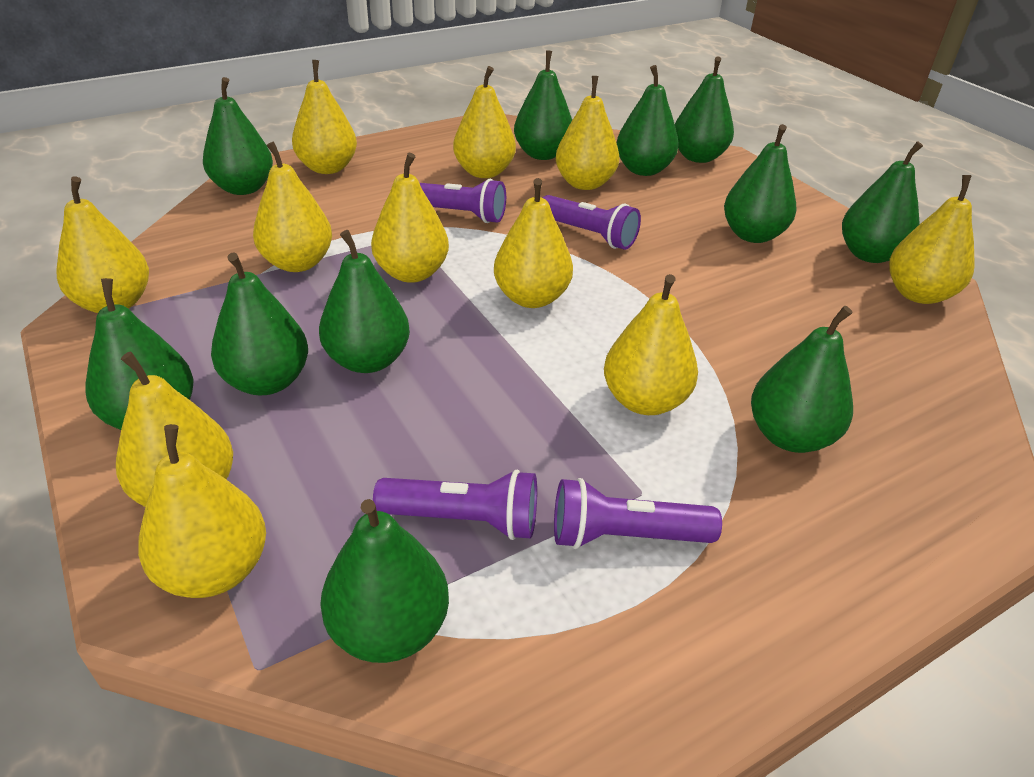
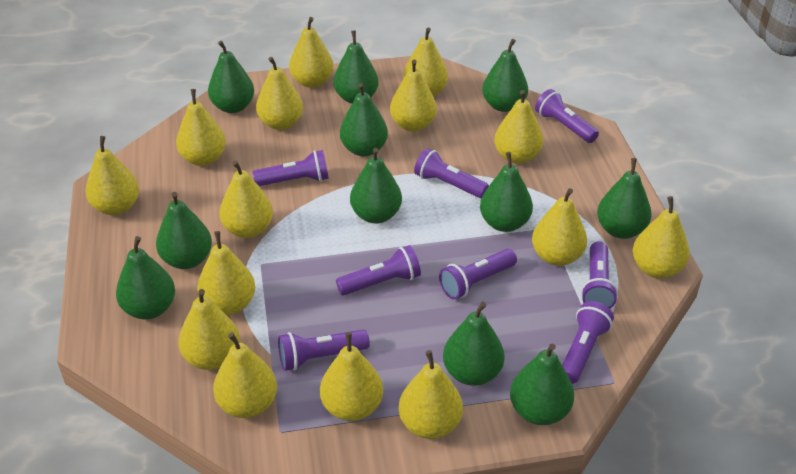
purple flashlight: [373,470,537,540] [420,178,506,223] [543,195,641,250] [554,478,722,549] = 4 -> [252,150,329,186] [278,330,370,371] [336,245,421,295] [414,148,489,198] [439,249,517,300] [535,89,599,143] [562,301,614,384] [581,241,618,309] = 8
yellow pear: [56,176,149,313] [116,352,233,507] [138,424,266,598] [253,142,332,272] [292,60,357,174] [371,153,449,283] [453,66,516,178] [494,178,573,308] [556,76,619,190] [604,274,698,415] [889,175,975,304] = 11 -> [86,136,139,215] [176,89,226,166] [178,289,240,370] [197,231,255,315] [213,333,277,418] [219,161,273,238] [256,57,303,130] [289,17,334,88] [320,332,383,421] [390,60,437,132] [399,350,463,439] [403,28,448,96] [494,90,543,164] [532,188,587,266] [633,196,690,279] = 15

